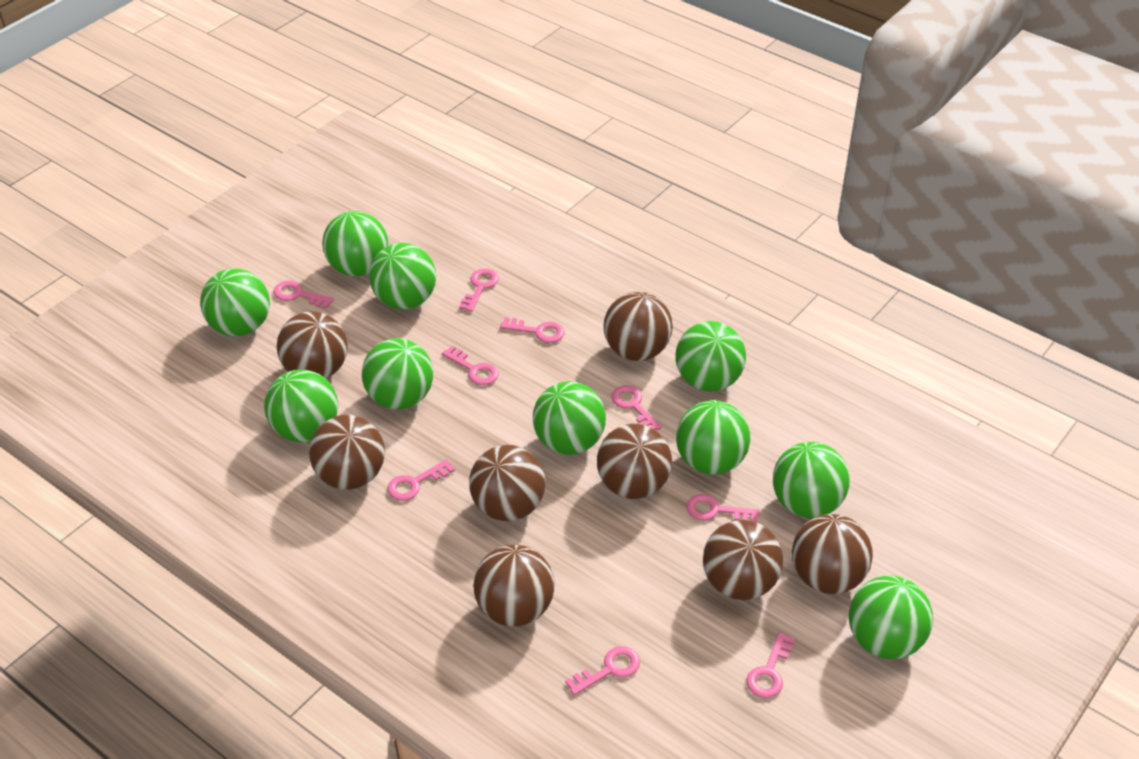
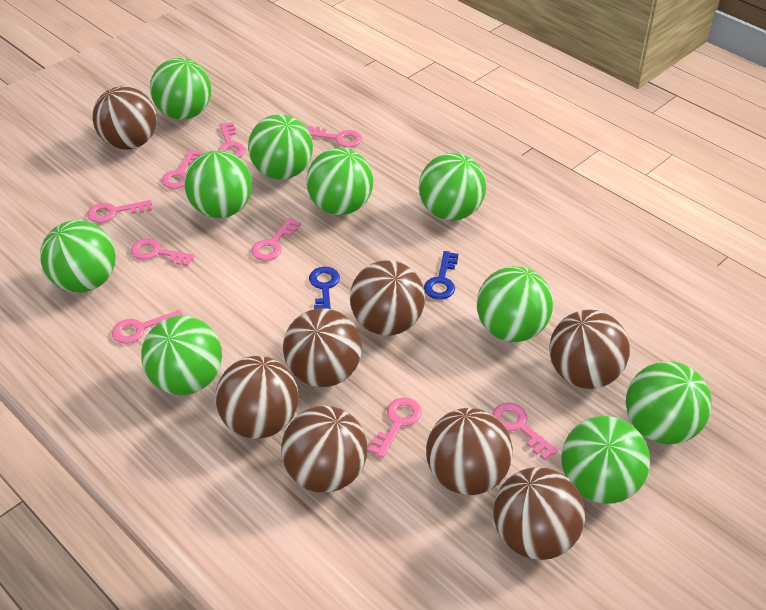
blue key: none = 0 -> [309,267,340,309] [424,251,458,299] = 2

